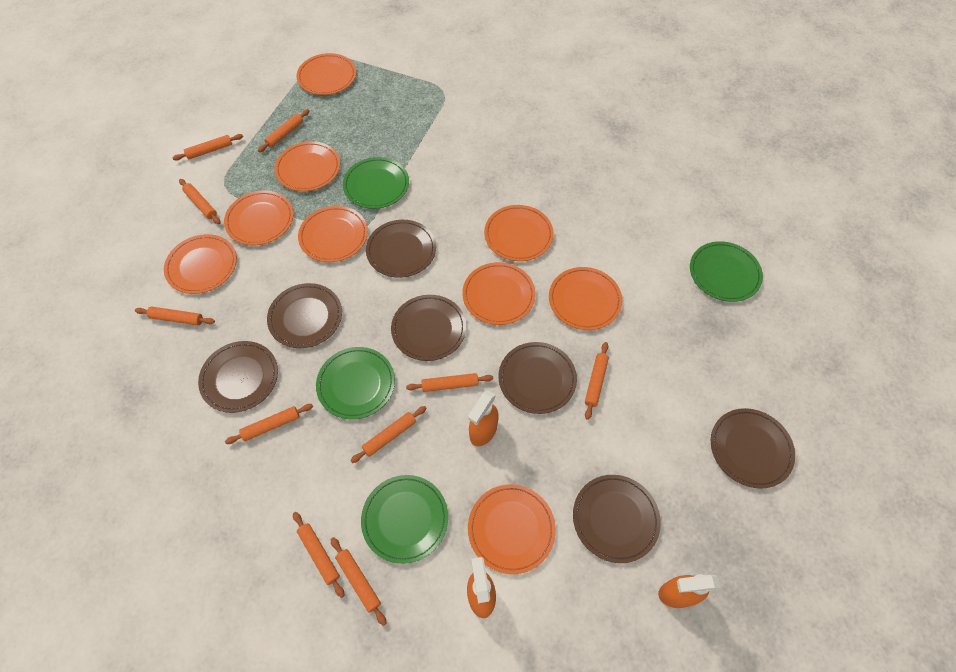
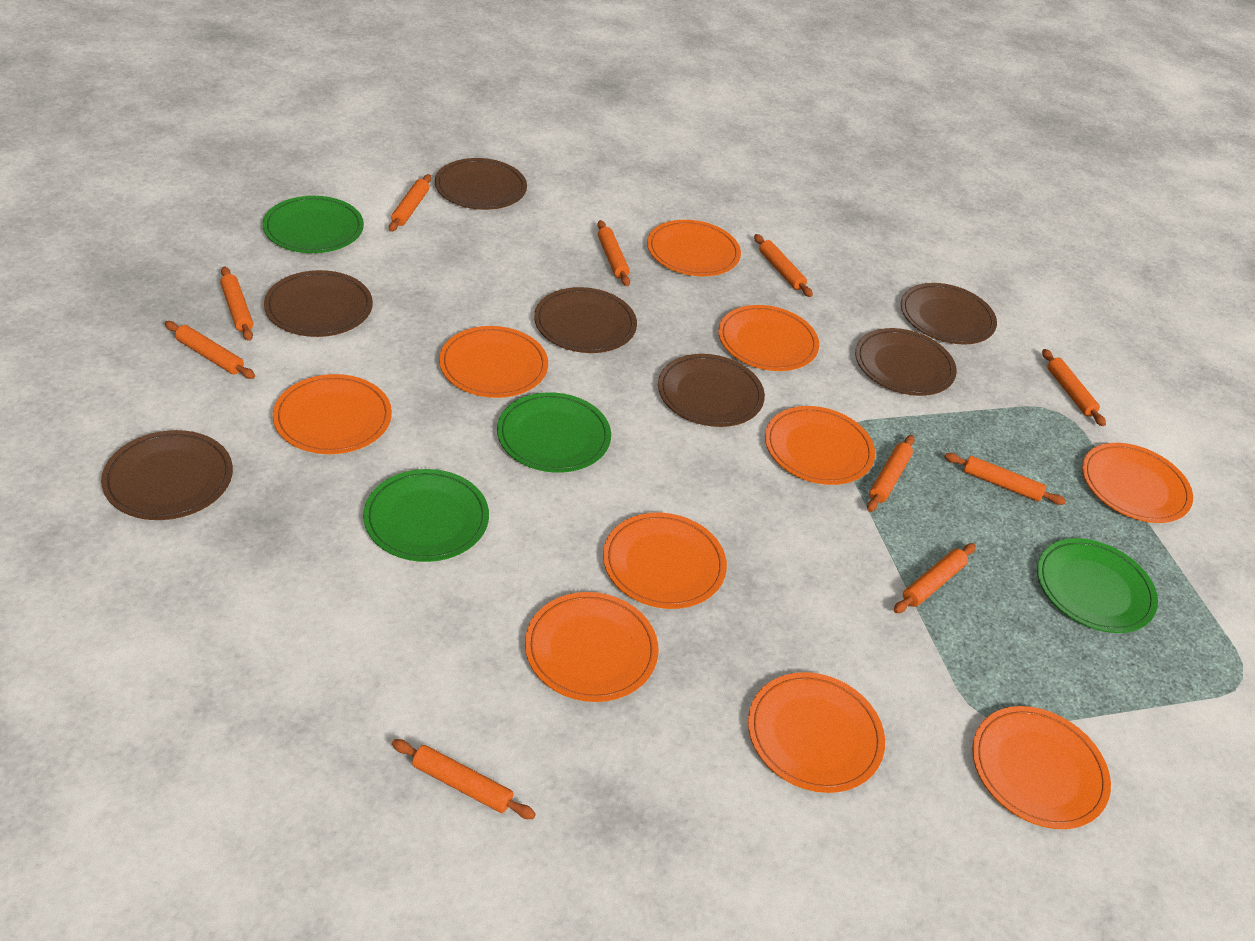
orange plate: [164,234,237,294] [224,190,293,245] [275,141,340,191] [296,53,356,95] [298,206,368,262] [462,262,536,325] [468,484,556,574] [484,205,554,261] [549,267,622,330] = 9 -> [273,374,392,454] [439,326,548,398] [525,592,658,702] [603,513,727,609] [647,220,741,276] [718,305,819,371] [748,672,885,793] [765,406,875,485] [972,706,1111,829] [1082,443,1193,523] = 10
orange spray bottle: [467,557,496,618] [468,390,499,446] [658,574,721,608] = 3 -> none = 0

